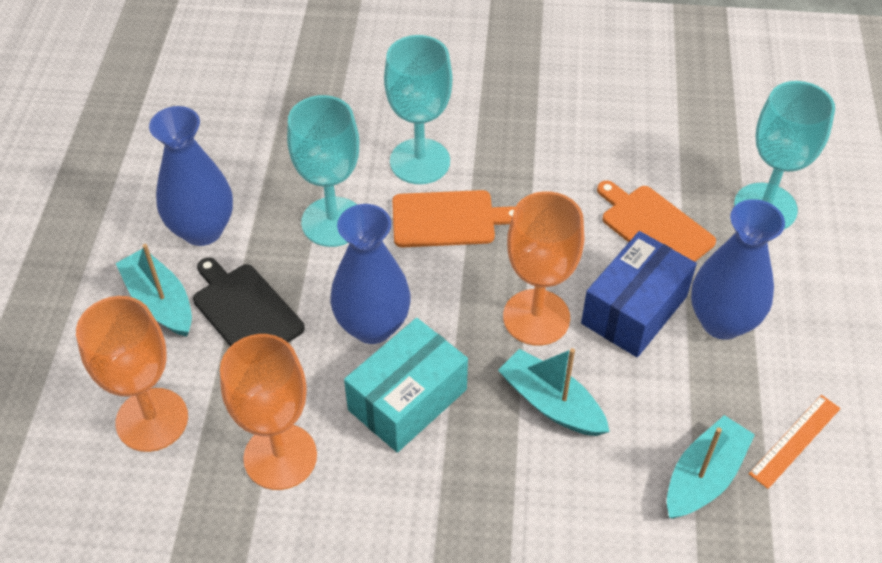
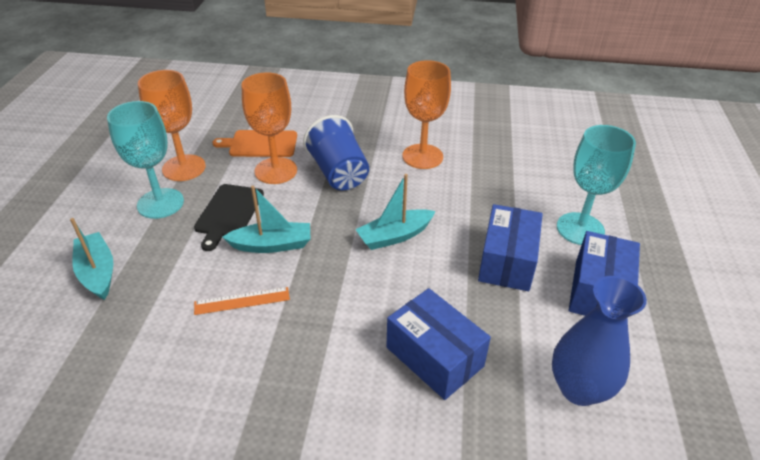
blue box: [581,231,697,357] = 1 -> [386,288,491,400] [478,204,543,291] [569,231,640,316] = 3
blue cup: none = 0 -> [303,115,369,190] = 1
blue vase: [149,106,233,246] [330,204,411,344] [691,199,785,340] = 3 -> [552,276,647,406] = 1
orange cutting board: [392,190,515,247] [597,181,716,262] = 2 -> [213,130,297,157] = 1
turquoise box: [344,318,468,453] = 1 -> none = 0
turquoise goblet: [287,95,359,247] [384,35,452,184] [734,81,835,229] = 3 -> [107,101,184,219] [557,125,636,245] = 2

